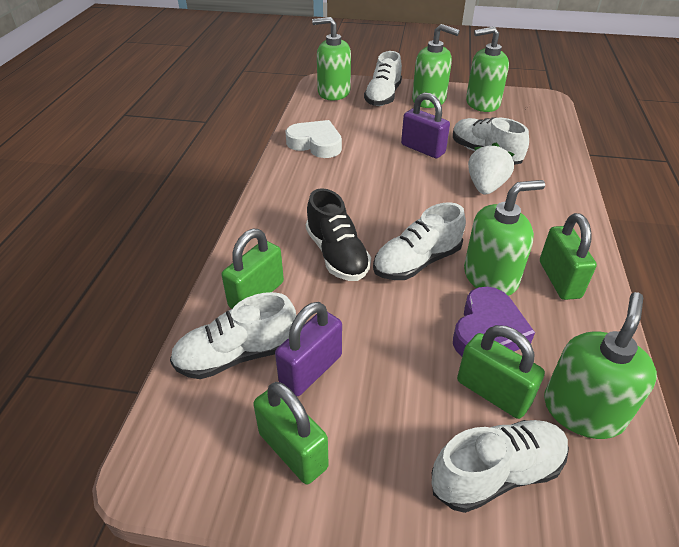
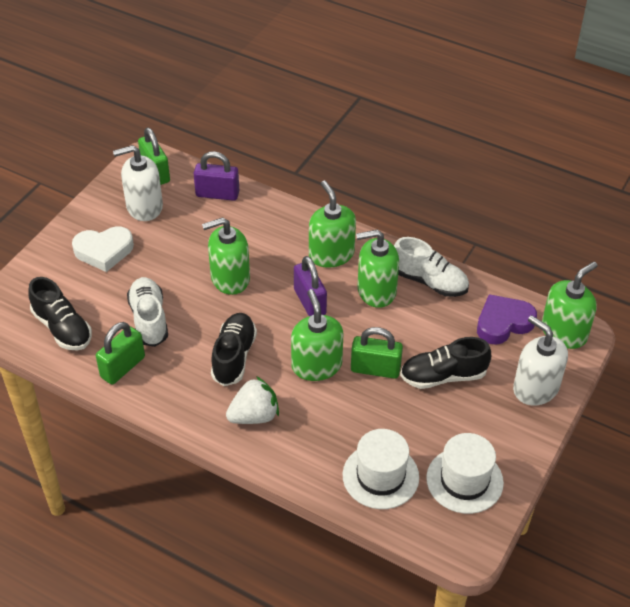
black shoe: [306,188,371,281] = 1 -> [28,277,92,350] [211,313,257,386] [400,337,491,389] = 3
green padlock: [222,229,284,309] [253,382,329,484] [457,325,545,419] [540,213,597,300] = 4 -> [96,322,145,385] [138,127,170,185] [351,327,403,379] = 3
white hat: none = 0 -> [343,429,419,509] [426,433,504,514] = 2
white shoe: [170,292,296,379] [364,51,402,106] [373,203,466,280] [431,420,569,513] [453,117,529,165] = 5 -> [127,277,168,347] [394,237,469,297] = 2
white soap dispenser: none = 0 -> [113,145,163,221] [513,315,568,406] = 2

